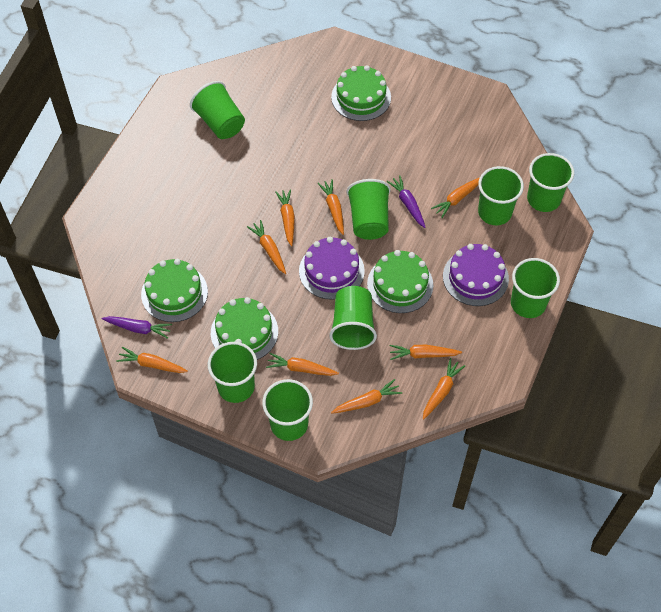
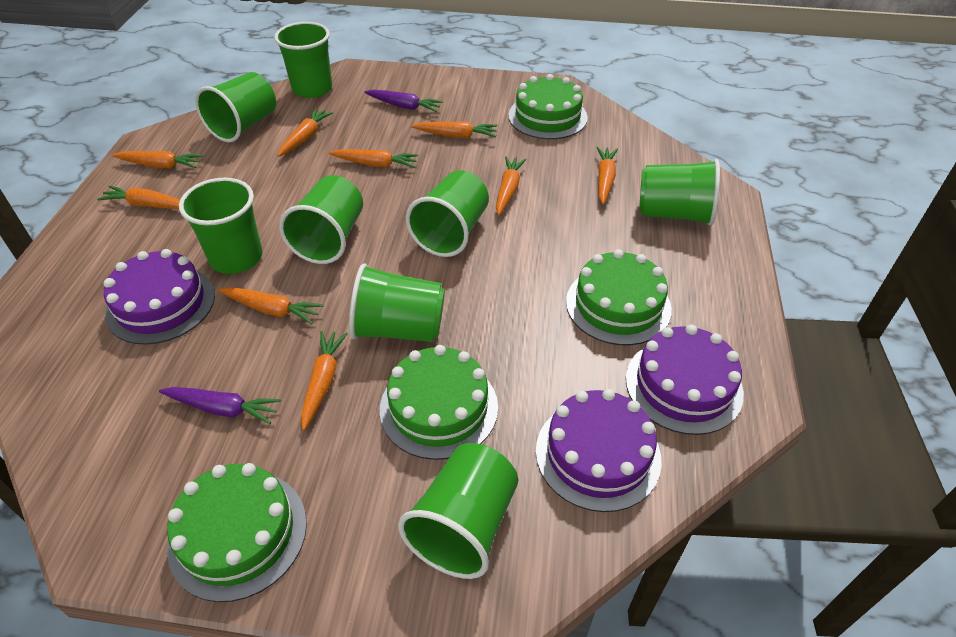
purple cake: [299,237,365,300] [443,244,509,306] = 2 -> [103,249,215,345] [536,389,662,512] [626,325,744,435] = 3

